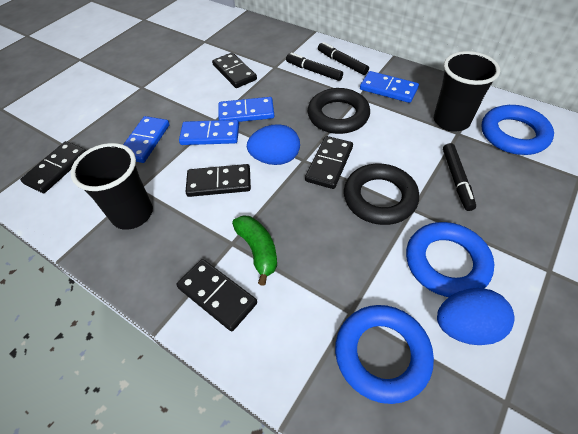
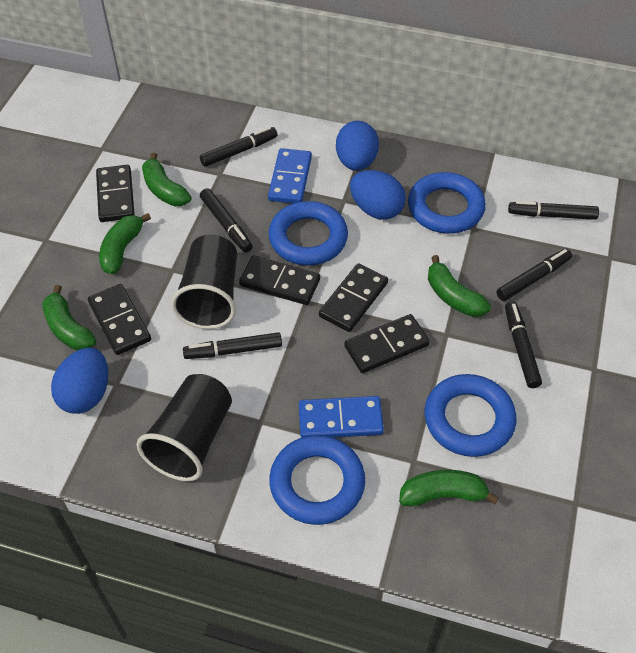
black marker: [286,52,343,81] [318,42,369,75] [443,143,476,211] = 3 -> [183,332,282,359] [200,127,278,167] [200,188,253,253] [497,249,572,301] [505,302,542,388] [508,201,599,220] = 6
black ring: [308,88,370,134] [344,164,419,225] = 2 -> none = 0
blue domino: [123,116,170,163] [179,120,239,145] [218,97,274,122] [360,71,419,103] = 4 -> [268,148,312,203] [299,396,384,438] = 2
blue egg: [247,124,300,165] [437,288,514,345] = 2 -> [51,348,108,414] [336,121,379,171] [350,170,406,220] = 3
blue ring: [335,305,434,404] [406,222,494,297] [482,105,554,155] = 3 -> [268,201,348,266] [269,435,365,525] [408,172,486,234] [424,374,516,457] = 4
green banana: [232,215,277,286] = 1 -> [42,285,96,351] [99,213,151,274] [142,153,191,207] [399,470,499,507] [428,255,491,317] = 5

